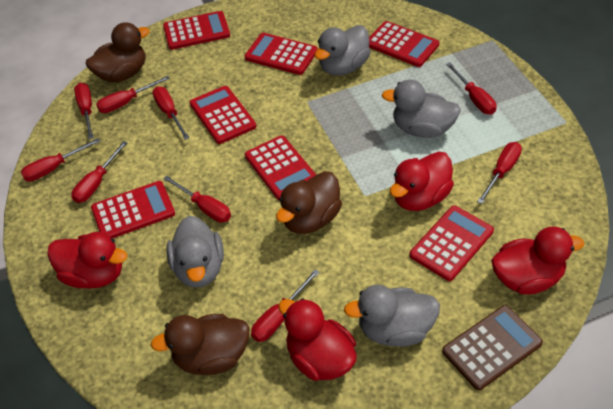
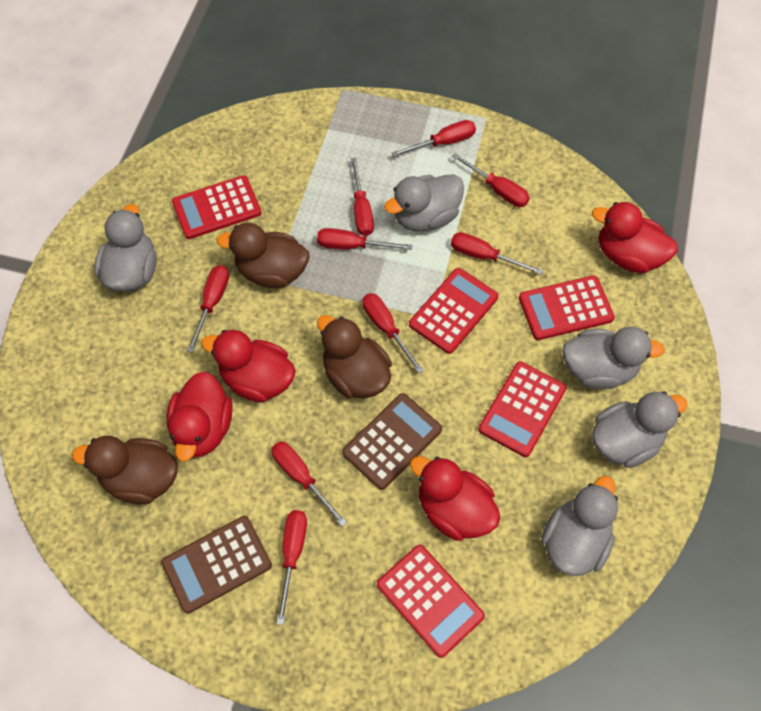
brown calculator: [442,305,543,390] = 1 -> [161,516,272,614] [342,393,442,490] = 2
grey duck: [167,216,224,287] [315,25,371,76] [344,285,440,347] [382,80,461,138] = 4 -> [94,204,157,292] [384,174,464,232] [541,476,618,576] [562,327,665,389] [592,391,688,468] = 5
red calculator: [91,181,175,238] [163,11,230,50] [190,86,256,144] [244,33,318,75] [245,135,316,200] [369,21,439,67] [410,205,494,281] = 7 -> [172,175,261,239] [377,545,485,658] [409,268,499,354] [478,361,567,457] [519,275,615,340] = 5

